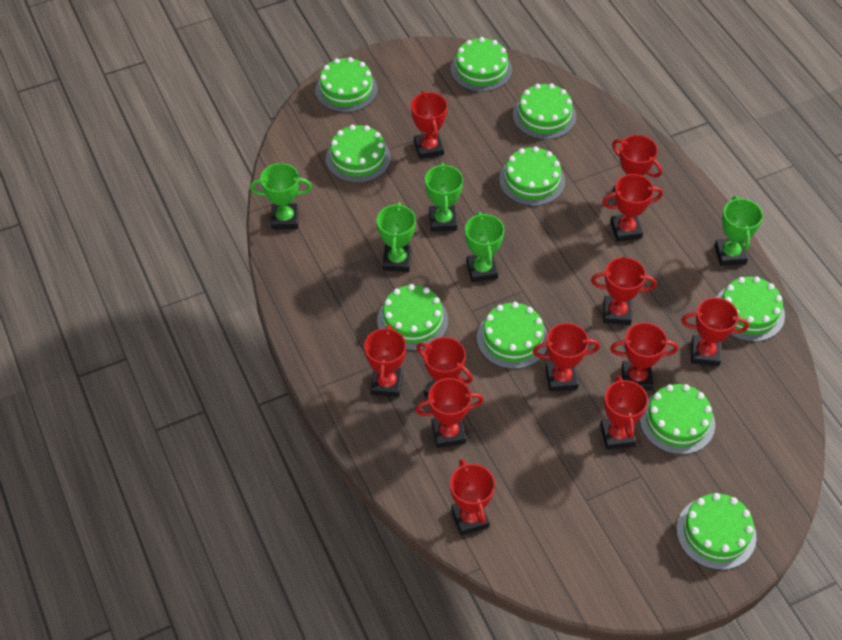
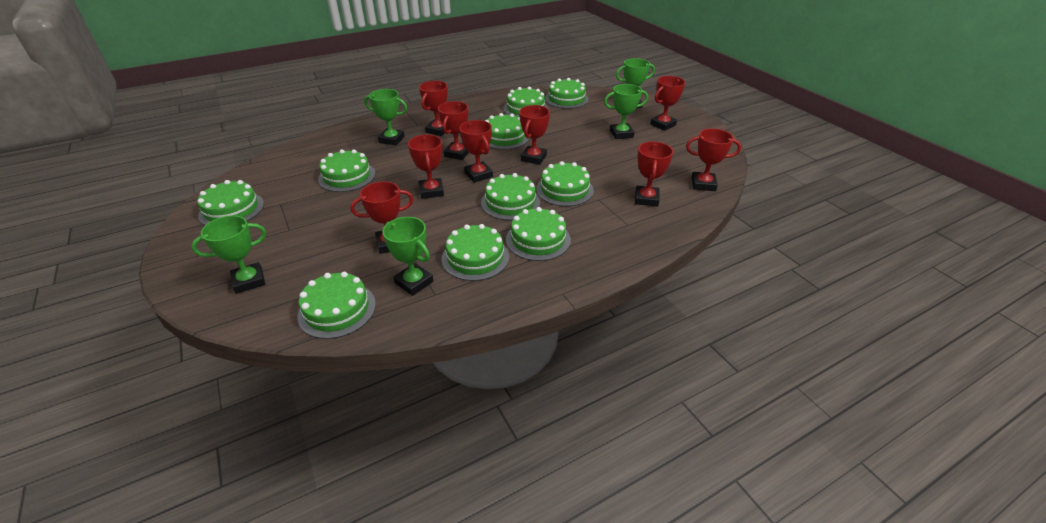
red trophy: [364,324,406,397] [411,91,448,159] [415,378,484,448] [417,337,473,398] [450,459,495,535] [533,323,600,392] [591,257,657,325] [600,376,648,450] [602,174,663,242] [610,322,678,390] [612,135,662,192] [681,297,749,366] = 12 -> [350,181,413,254] [408,135,444,199] [419,81,448,136] [438,101,469,160] [460,120,493,183] [519,105,550,165] [635,141,673,207] [650,76,685,131] [686,128,741,191] = 9

